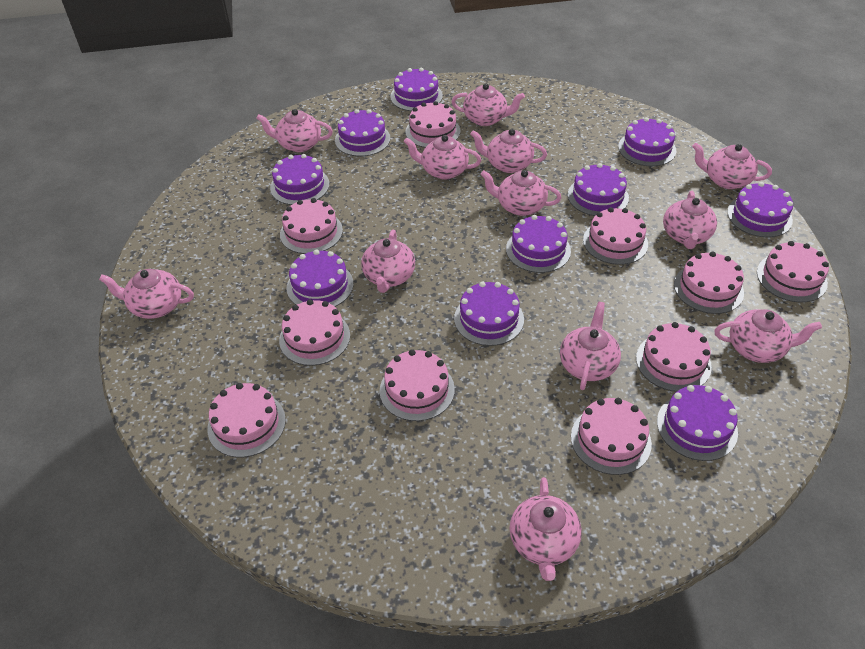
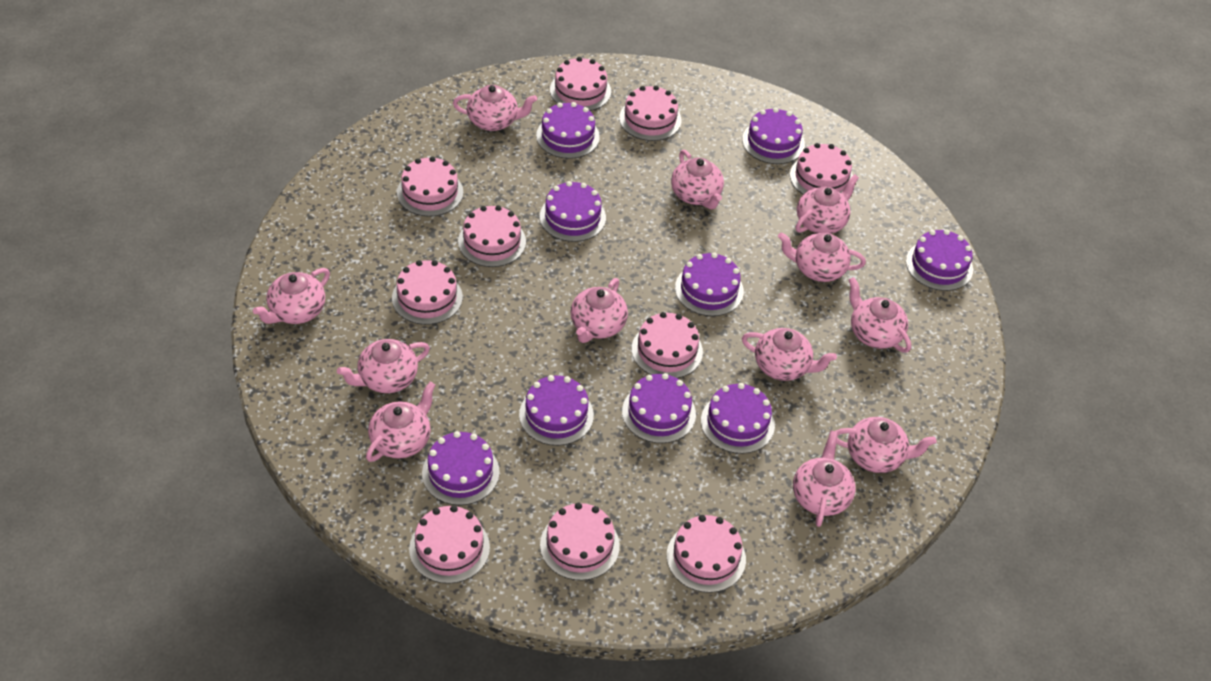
purple cake: [270,154,329,205] [287,250,354,307] [335,109,390,156] [390,68,443,111] [454,282,524,346] [506,215,571,273] [568,163,629,216] [618,117,676,166] [657,385,738,461] [727,182,793,237] = 10 -> [422,431,500,505] [519,375,594,446] [536,102,600,159] [540,181,606,242] [622,373,696,443] [675,252,744,316] [701,383,775,454] [742,108,805,164] [906,229,973,291] = 9

